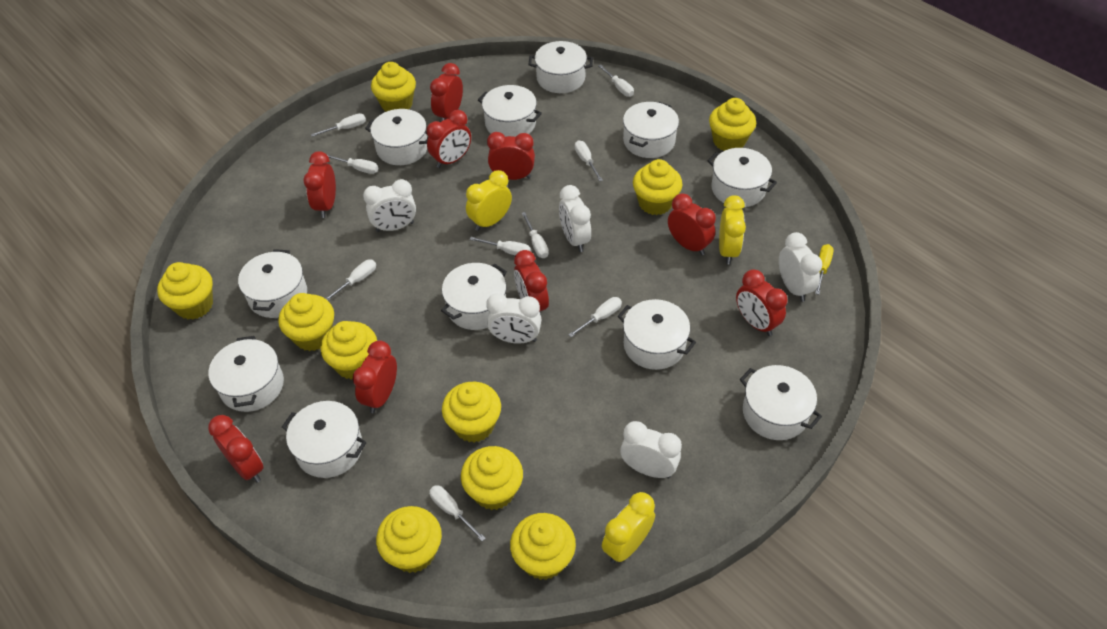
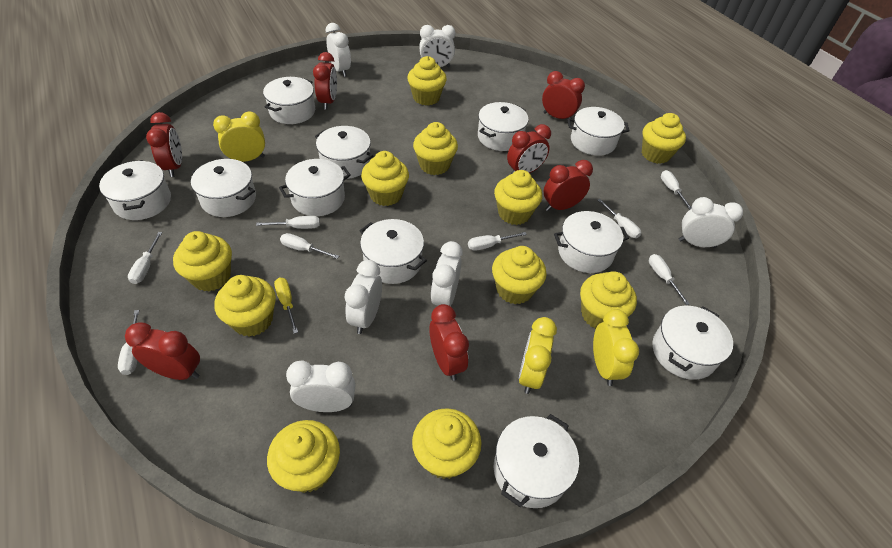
red clock: [208,415,264,483] [303,151,336,218] [353,340,397,413] [426,110,471,168] [430,63,463,121] [487,132,535,180] [514,250,549,315] [668,194,716,255] [736,269,788,336] = 9 -> [125,322,200,380] [146,112,182,177] [313,52,337,110] [429,304,469,381] [507,124,551,174] [542,71,585,119] [544,160,593,211] = 7
white clock: [363,179,416,232] [486,293,541,344] [559,185,591,252] [620,421,682,478] [779,232,822,302] = 5 -> [286,360,356,412] [325,23,351,77] [345,260,382,334] [419,25,455,67] [431,241,463,306] [679,197,743,248] = 6
white screwdriver: [311,113,366,137] [325,260,376,301] [327,155,378,174] [429,485,486,541] [470,237,531,256] [522,212,549,258] [568,297,622,337] [575,140,603,181] [598,65,634,97] = 9 -> [118,310,139,375] [128,232,162,284] [256,216,320,229] [280,233,339,259] [468,232,527,251] [597,199,641,238] [649,254,690,305] [661,170,692,210] = 8
yellow cupcake: [157,262,213,320] [279,293,334,351] [321,321,377,380] [371,62,416,112] [376,506,442,573] [442,382,501,442] [461,446,523,510] [510,513,576,580] [633,159,682,215] [709,98,756,151] = 10 -> [173,231,232,291] [214,275,276,337] [267,420,340,493] [361,151,409,206] [407,56,447,106] [412,408,481,479] [413,122,458,175] [492,246,547,304] [494,170,542,225] [580,271,637,329] [642,113,686,164] = 11

